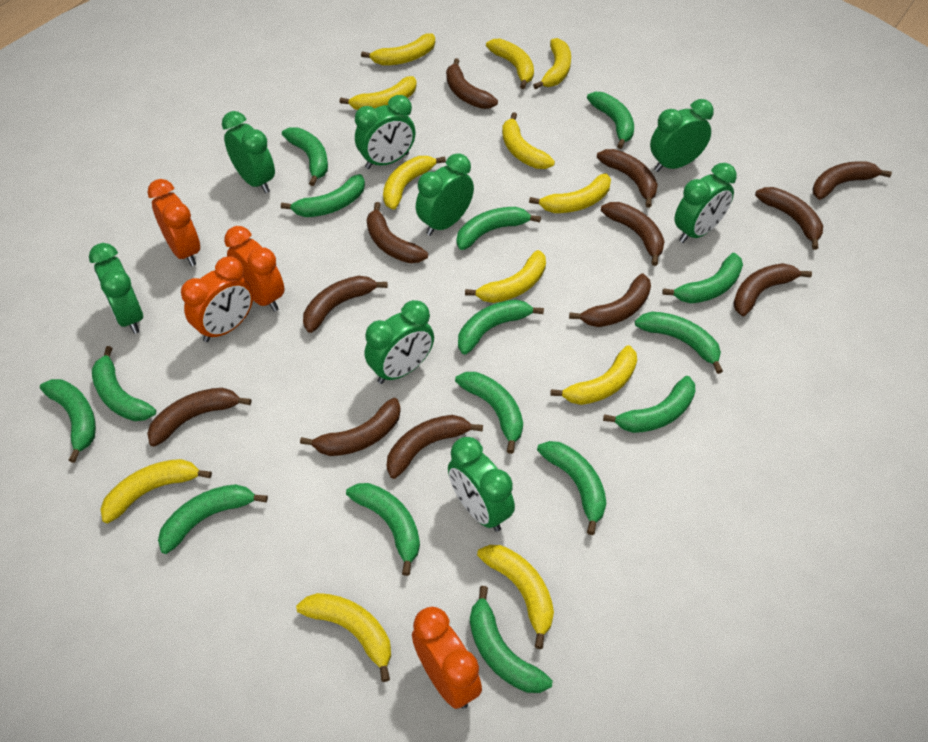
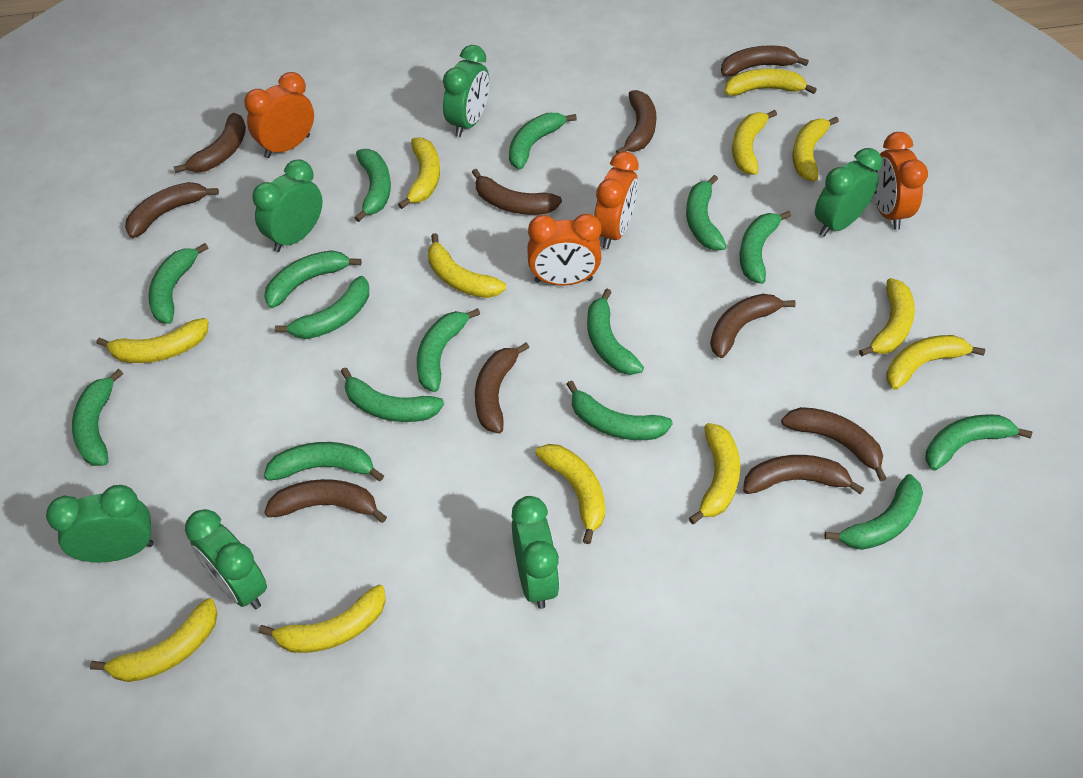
brown banana: [147,388,251,447] [300,398,401,456] [303,276,388,333] [367,202,428,263] [387,415,483,479] [446,58,498,109] [569,274,651,327] [597,149,658,208] [601,202,665,266] [733,263,812,316] [755,187,823,250] [813,161,892,200] = 12 -> [125,182,219,238] [174,113,246,173] [264,479,387,523] [472,169,562,215] [475,342,529,433] [616,90,656,153] [710,294,796,358] [721,45,809,76] [743,455,864,494] [781,407,887,482] = 10
green clock: [89,243,143,334] [222,111,275,193] [355,95,416,169] [365,300,434,384] [416,153,474,236] [448,437,515,532] [650,99,714,172] [674,163,737,243] = 8 -> [46,485,154,562] [185,509,267,609] [253,159,323,252] [443,45,489,137] [511,496,560,609] [815,148,882,237] = 6

